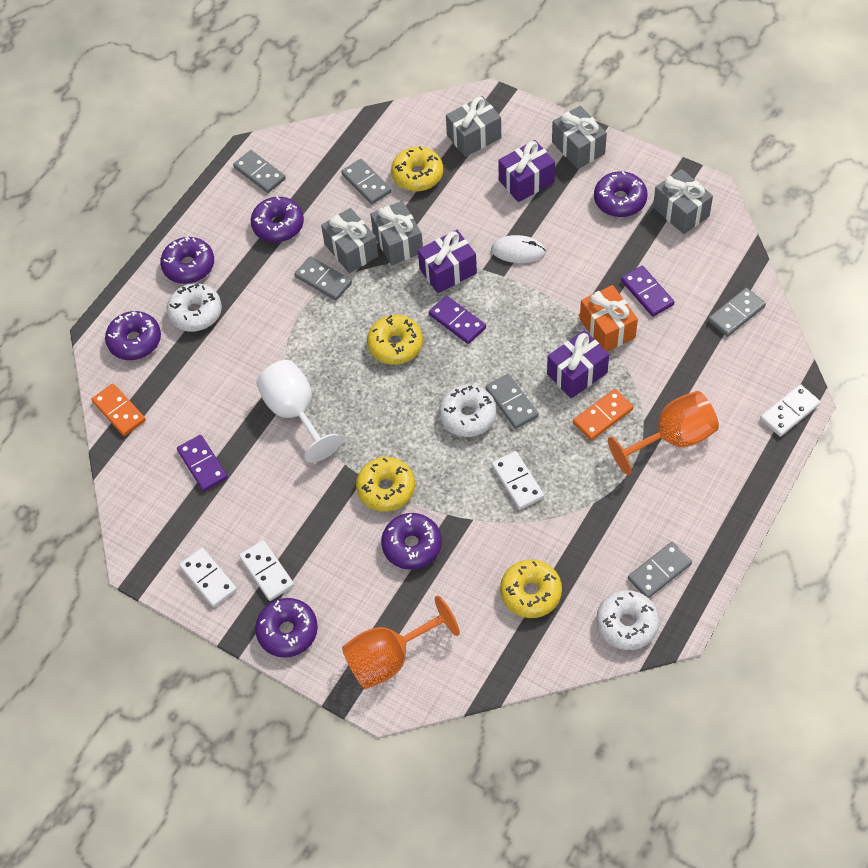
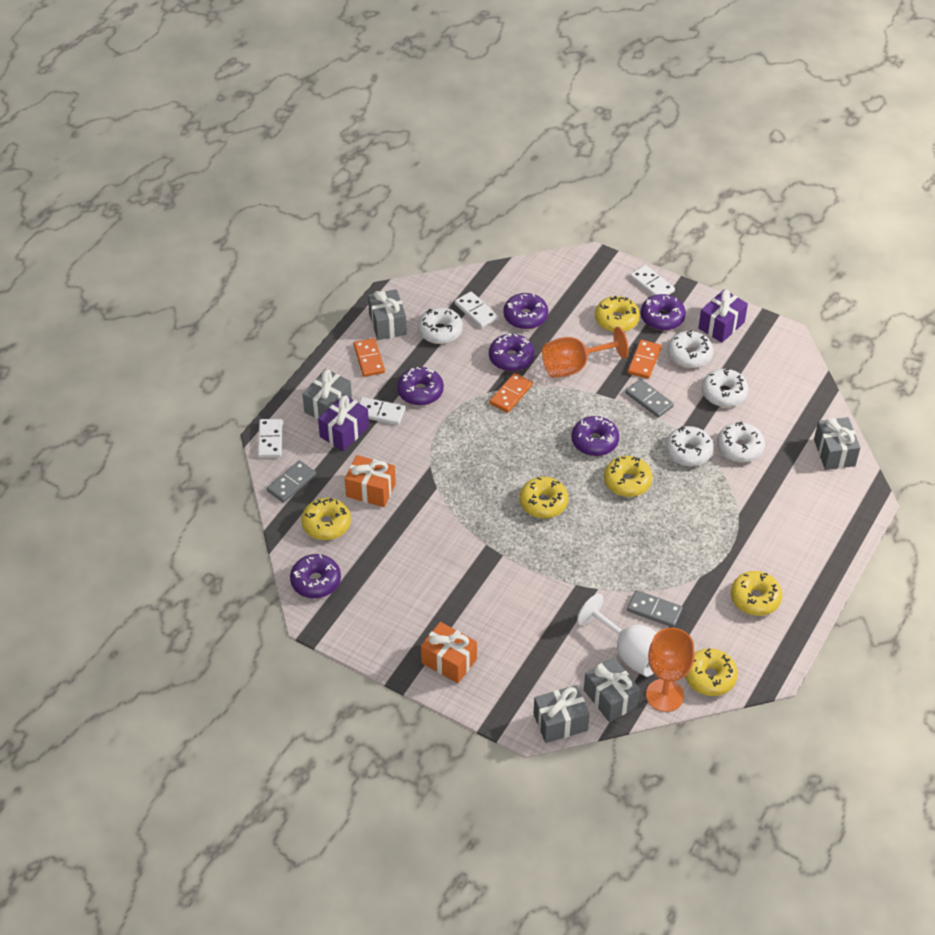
grey domino: [233,150,286,193] [294,256,352,300] [341,159,392,204] [486,374,539,429] [628,542,692,598] [708,288,766,337] = 6 -> [267,460,316,503] [625,379,674,418] [627,590,683,628] = 3
orange domino: [91,384,146,436] [573,389,633,441] = 2 -> [353,338,385,377] [489,373,533,413] [628,340,662,379] = 3
orange gift: [580,285,638,352] = 1 -> [345,455,396,507] [421,622,477,683] = 2
purple domino: [177,435,228,491] [429,296,486,344] [621,266,674,317] = 3 -> none = 0
purple gift: [418,230,477,293] [498,140,555,202] [547,330,609,398] = 3 -> [318,395,369,451] [698,290,748,343] = 2
white donut: [166,283,222,332] [439,385,497,437] [596,590,660,650] = 3 -> [418,307,463,344] [666,426,714,467] [667,330,713,368] [702,368,749,407] [717,421,765,463] = 5
white mouse: [491,235,546,263] = 1 -> none = 0
yellow donut: [356,457,415,512] [367,315,423,365] [391,147,443,191] [500,560,562,618] = 4 -> [301,498,351,540] [520,477,569,518] [595,296,640,332] [604,456,653,497] [685,648,738,696] [731,571,782,616] = 6

